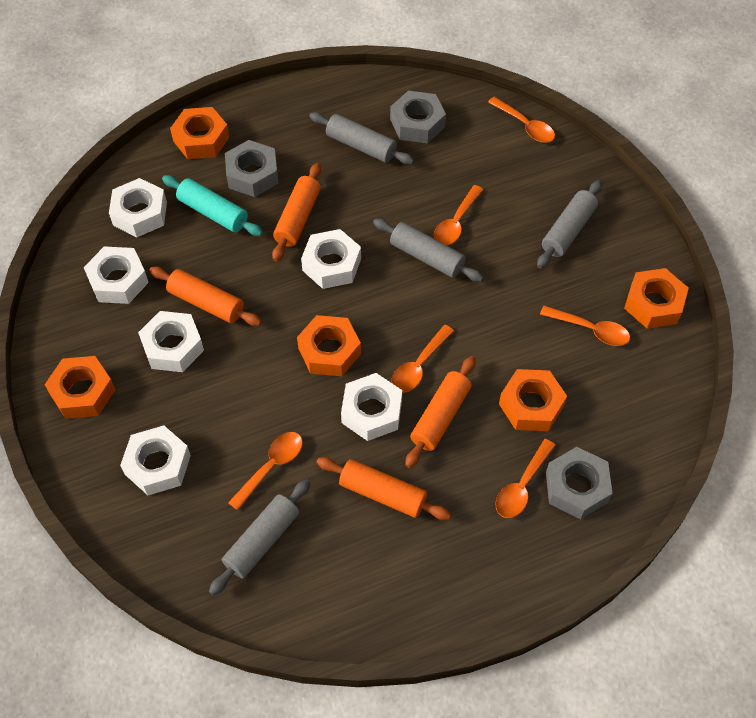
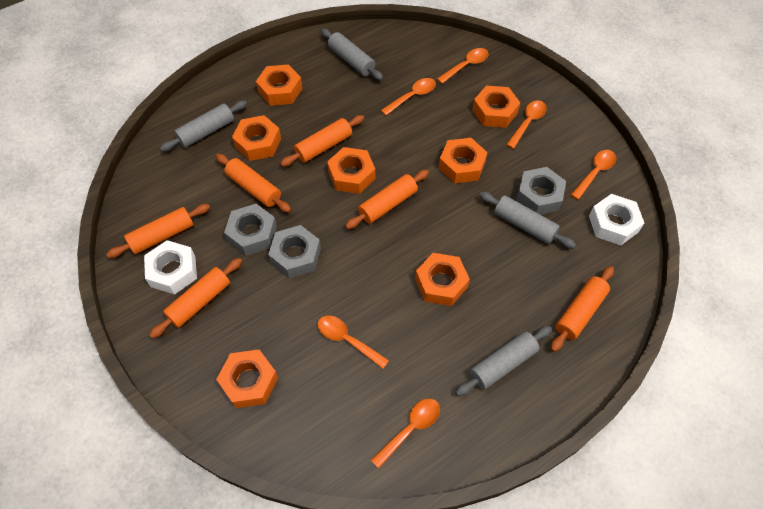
orange nut: [45,356,116,419] [170,107,229,159] [297,315,361,376] [499,369,567,431] [624,268,689,329] = 5 -> [216,349,278,408] [232,115,281,161] [256,64,303,106] [327,147,375,194] [415,253,470,306] [439,138,488,183] [472,86,520,128] = 7
orange rolling pin: [149,267,262,326] [272,163,321,262] [317,457,451,520] [405,356,475,468] = 4 -> [106,204,210,258] [149,258,242,339] [216,154,291,213] [280,115,364,167] [345,170,429,229] [550,266,614,352] = 6
turquoise rolling pin: [162,175,263,236] = 1 -> none = 0
white nut: [84,246,149,304] [109,178,167,237] [120,425,191,495] [138,311,204,372] [301,229,361,289] [341,373,402,441] = 6 -> [144,240,197,294] [589,194,644,245] = 2

